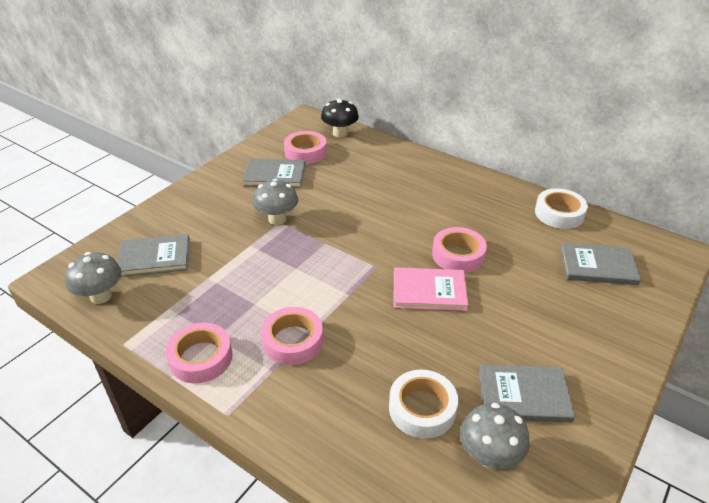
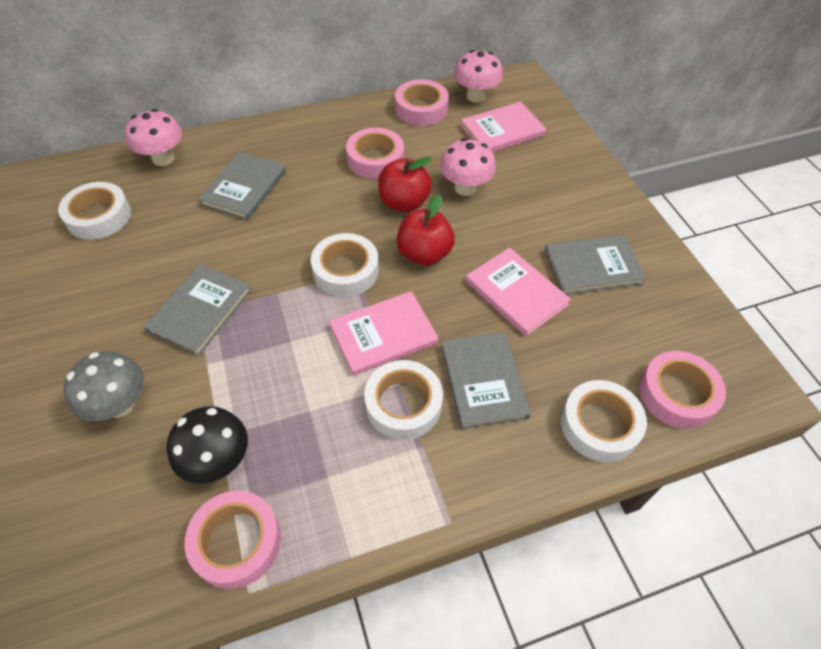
grey mushroom: [65,252,122,304] [252,179,298,225] [460,403,530,469] = 3 -> [63,351,144,421] = 1
pink book: [394,267,468,311] = 1 -> [329,291,438,376] [461,102,546,152] [466,248,571,336] = 3
pink mushroom: none = 0 -> [125,109,182,166] [440,138,496,196] [454,50,503,103] = 3
red apple: none = 0 -> [378,157,432,212] [397,195,455,266] = 2
white tape: [389,369,458,438] [535,188,588,229] = 2 -> [58,182,131,240] [311,233,379,297] [364,360,443,440] [561,380,647,462] = 4

